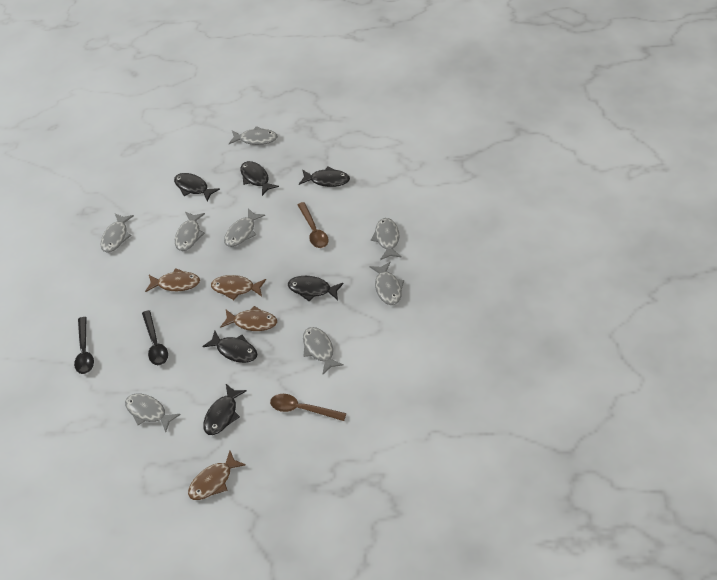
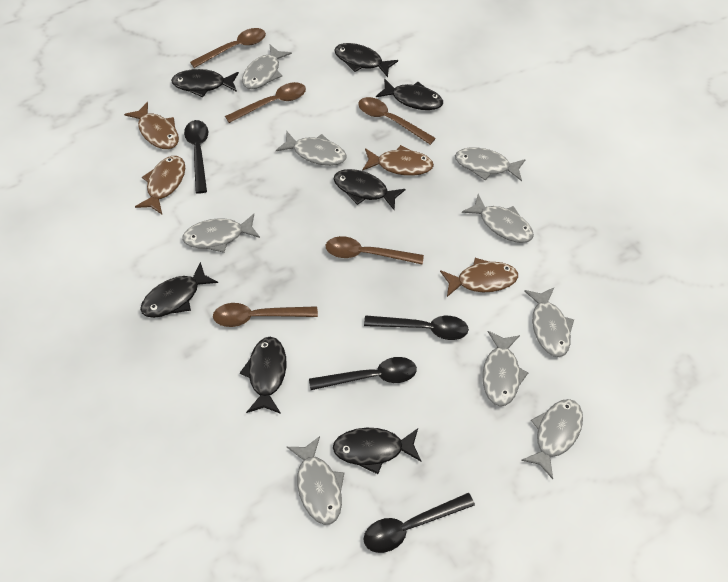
black fish: [174,173,220,202] [202,330,257,363] [203,384,247,435] [240,161,279,196] [288,276,344,302] [299,167,350,187] = 6 -> [140,262,218,318] [171,69,239,97] [240,337,287,414] [333,428,422,474] [334,43,398,77] [334,169,406,210] [376,78,443,110] = 7
black spoon: [74,317,94,374] [142,310,168,365] = 2 -> [184,120,208,193] [309,357,417,390] [364,315,469,340] [364,493,475,553] = 4
brown spoon: [270,394,346,421] [298,202,329,248] = 2 -> [190,28,266,68] [213,303,318,327] [225,82,306,123] [326,236,424,265] [358,97,436,145] = 5
grey fish: [100,213,134,253] [125,394,181,432] [175,212,205,251] [224,208,265,247] [229,126,278,145] [303,327,344,374] [370,261,404,305] [371,218,402,260] = 8 -> [182,214,260,253] [242,45,292,89] [276,131,347,166] [287,436,345,525] [455,147,526,181] [462,194,534,243] [483,331,528,406] [521,399,583,479] [524,288,574,357] = 9

